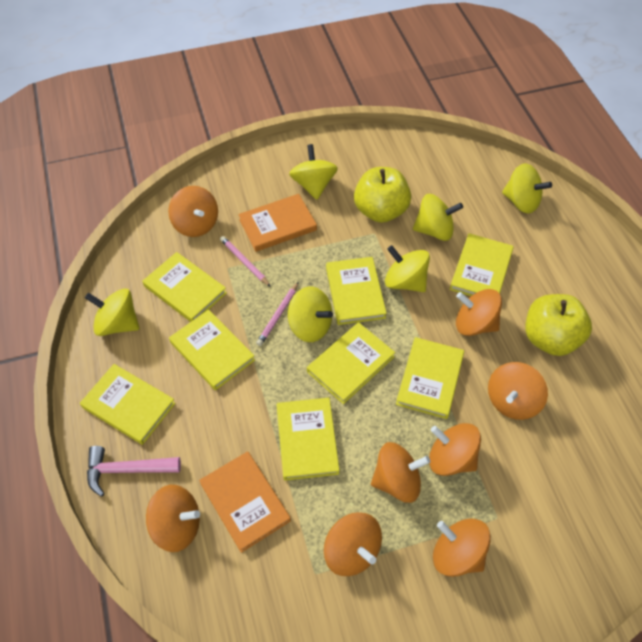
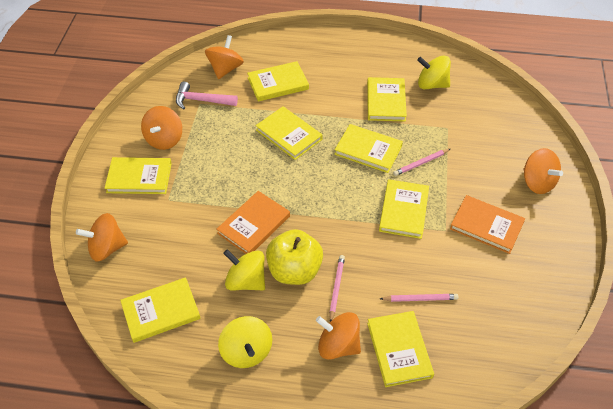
orange spinning top: [146,485,200,552] [168,186,218,237] [324,512,382,576] [371,442,430,503] [429,423,481,476] [433,518,491,577] [456,289,502,336] [488,362,548,420] = 8 -> [76,213,128,261] [141,106,182,150] [205,35,244,79] [316,312,361,360] [523,148,563,194] = 5
pink pencil: [220,236,271,287] [256,282,299,346] = 2 -> [329,255,345,322] [380,294,459,302] [393,149,450,176] = 3
yellow apple: [354,167,411,223] [525,294,592,356] = 2 -> [266,229,323,285] = 1
yellow spinning top: [85,289,139,336] [288,286,333,342] [289,144,338,200] [385,245,430,292] [413,194,463,241] [502,163,552,214] = 6 -> [218,316,272,368] [223,249,265,291] [417,55,451,89] = 3

